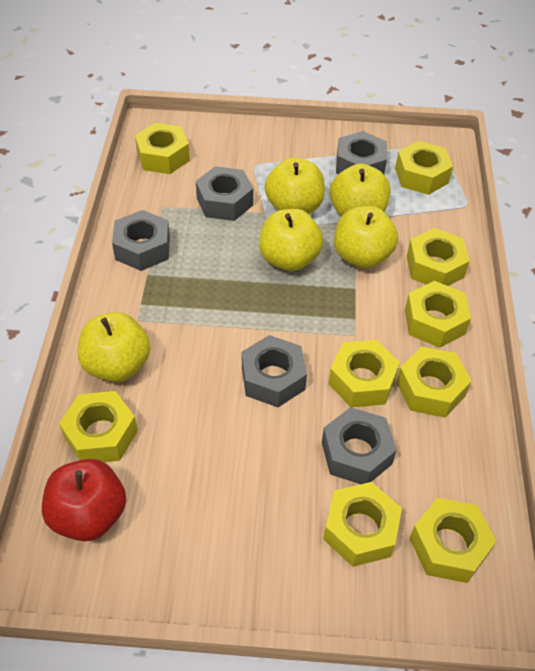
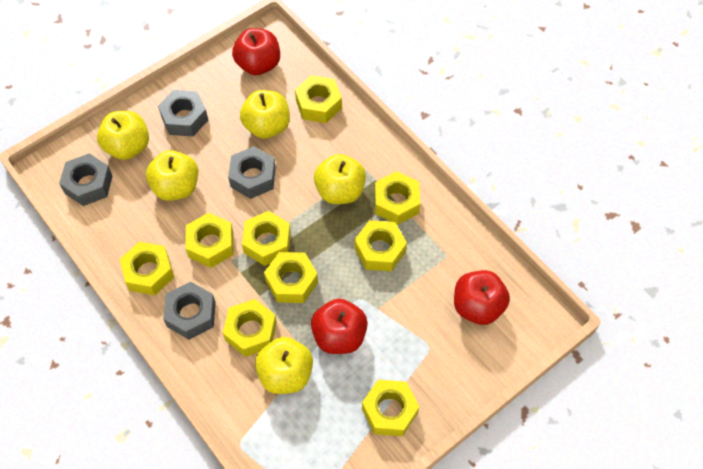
grey nut: [112,210,170,271] [196,166,253,221] [242,335,307,407] [322,407,397,484] [336,131,387,174] = 5 -> [59,153,112,206] [158,90,208,137] [163,282,216,340] [228,146,276,199] = 4
red apple: [42,459,126,541] = 1 -> [232,28,280,75] [311,299,368,354] [454,270,510,325] = 3

